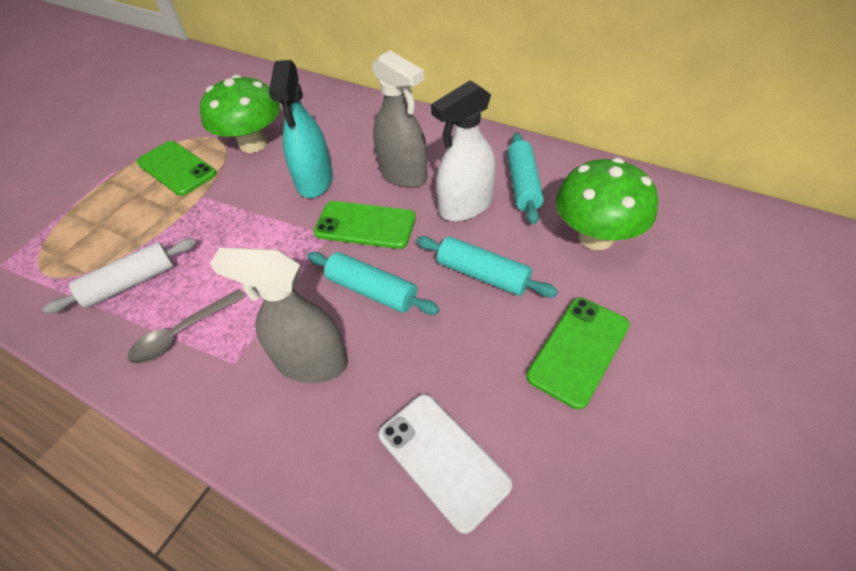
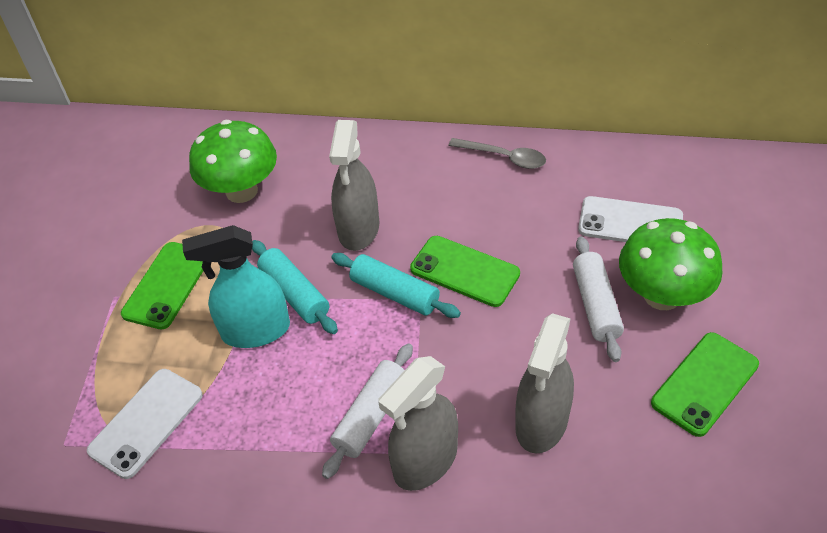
grey spray bottle: [210,248,348,383] [372,50,428,188] = 2 -> [329,120,379,251] [378,356,458,491] [515,313,574,454] = 3
turquoise rolling pin: [307,252,440,315] [416,236,558,298] [507,133,544,224] = 3 -> [252,240,338,334] [331,253,461,318] = 2
white phone: [378,394,512,534] = 1 -> [87,369,203,479] [578,196,683,242] = 2
white rolling pin: [43,238,196,314] = 1 -> [322,343,413,479] [573,236,624,362] = 2
white spray bottle: [431,80,496,222] = 1 -> none = 0

